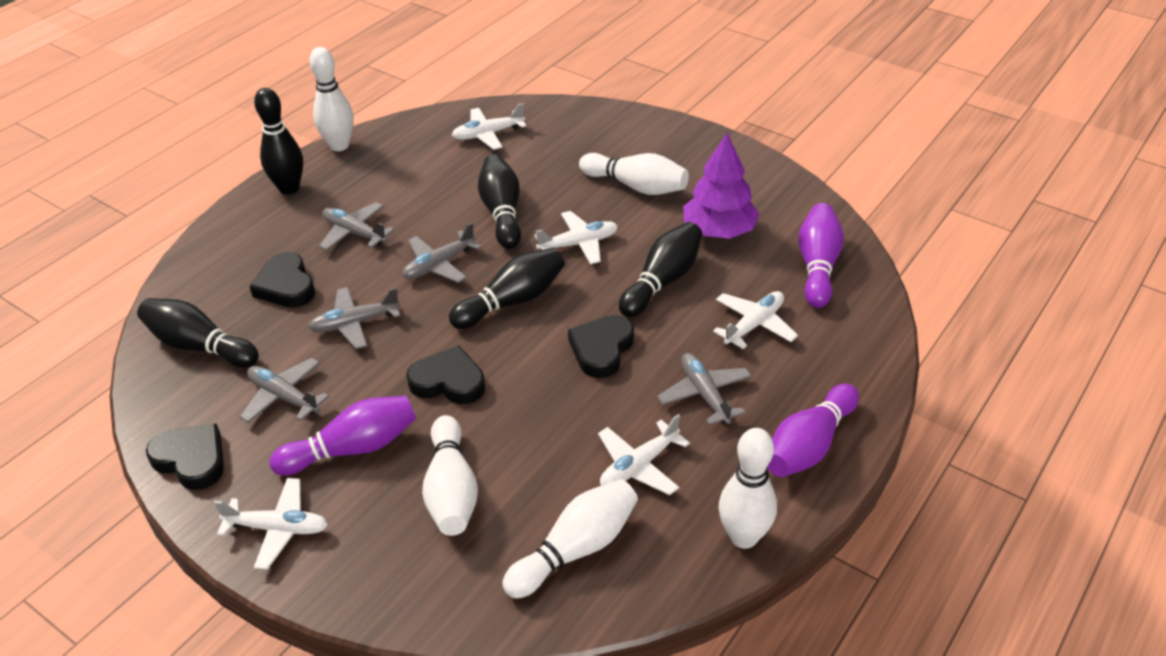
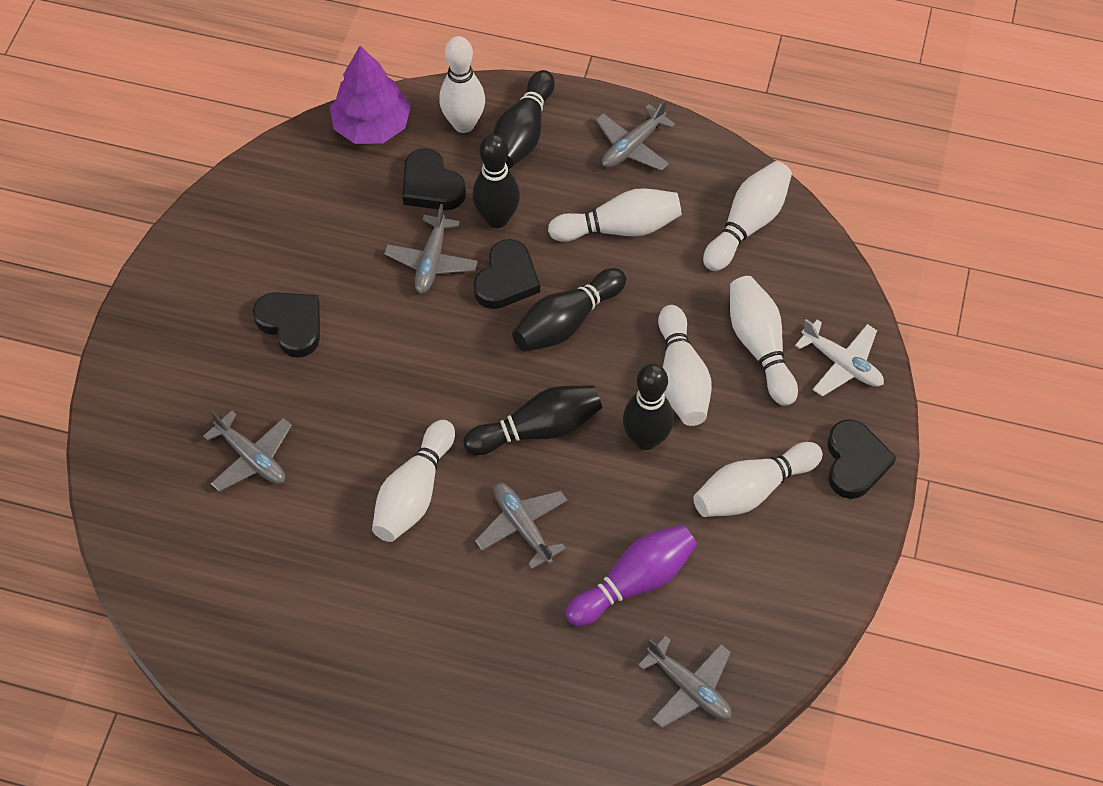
purple bowling pin: [270,396,416,475] [767,384,859,477] [798,203,844,308] = 3 -> [565,525,697,627] = 1
white bowling pin: [309,47,354,151] [422,415,478,536] [502,479,638,599] [579,153,689,195] [719,428,777,549] = 5 -> [372,420,455,542] [439,36,485,133] [548,188,682,242] [658,305,712,426] [693,442,823,517] [703,161,792,271] [730,276,798,406] = 7
white plane: [214,478,328,569] [452,103,527,150] [535,211,618,265] [598,414,690,495] [713,291,798,349] = 5 -> [795,319,884,397] = 1

